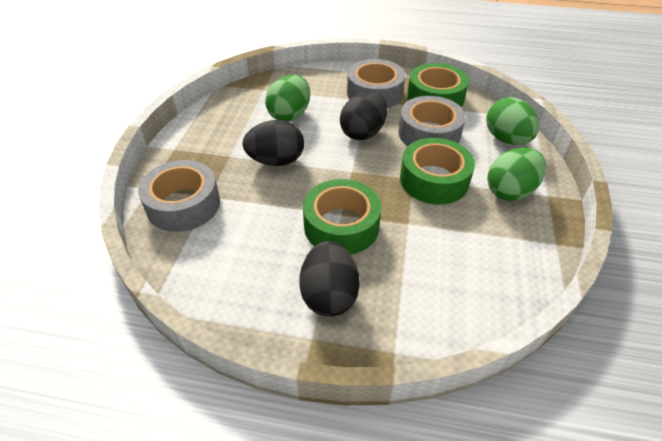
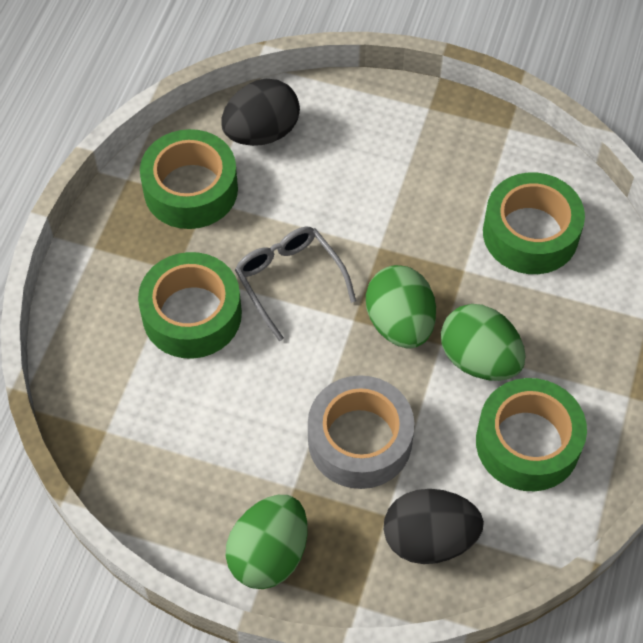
black egg: [242,120,304,166] [300,241,360,317] [340,92,387,140] = 3 -> [221,79,300,146] [384,489,484,564] = 2
green tape: [303,179,381,255] [400,138,475,205] [407,63,469,107] = 3 -> [138,252,242,359] [140,129,238,229] [476,378,587,491] [483,173,585,274] = 4
grey glasses: none = 0 -> [235,227,356,341] = 1
grey tape: [138,160,220,232] [347,59,405,108] [398,96,466,146] = 3 -> [308,375,415,489] = 1

